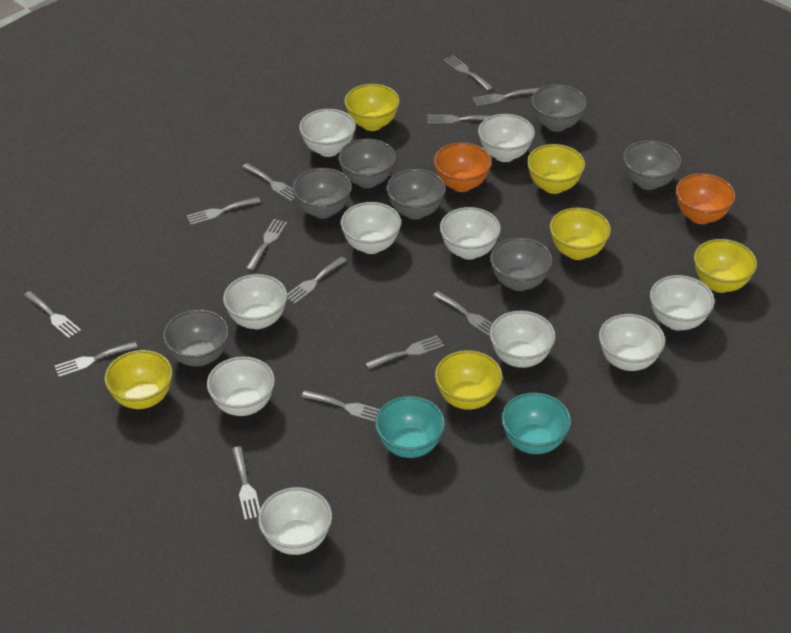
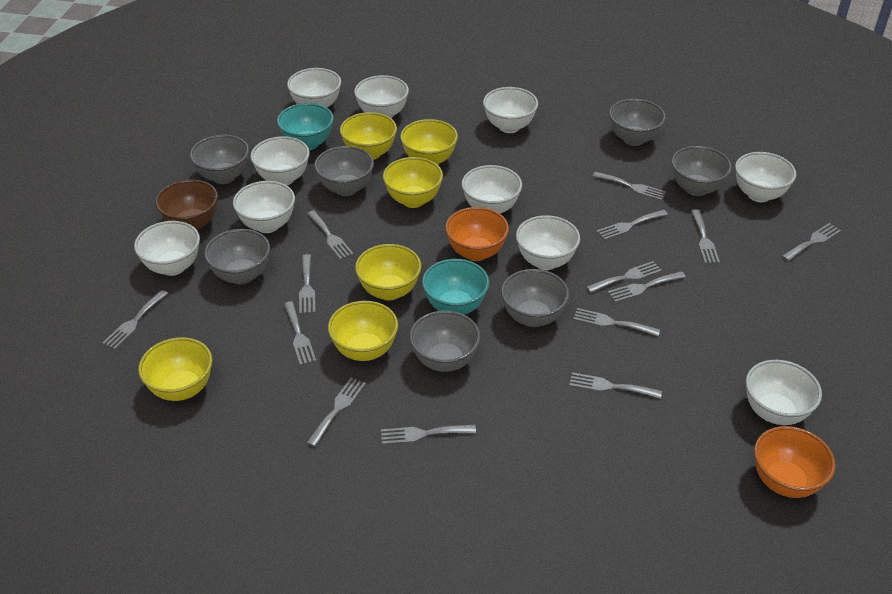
brown bowl: none = 0 -> [155,180,218,231] = 1
grey fork: [23,291,81,338] [55,341,138,377] [186,197,260,225] [232,446,260,520] [242,163,295,201] [246,219,287,271] [287,256,347,304] [301,390,380,422] [365,335,445,369] [427,115,490,124] [433,291,493,337] [443,55,493,91] [472,88,539,106] = 13 -> [102,290,168,350] [284,301,316,365] [299,254,315,314] [307,210,354,260] [307,378,366,447] [381,425,476,445] [569,372,662,399] [573,308,660,336] [586,261,662,293] [593,171,666,201] [597,209,668,240] [608,271,686,302] [691,209,720,264] [782,223,841,261] = 14

